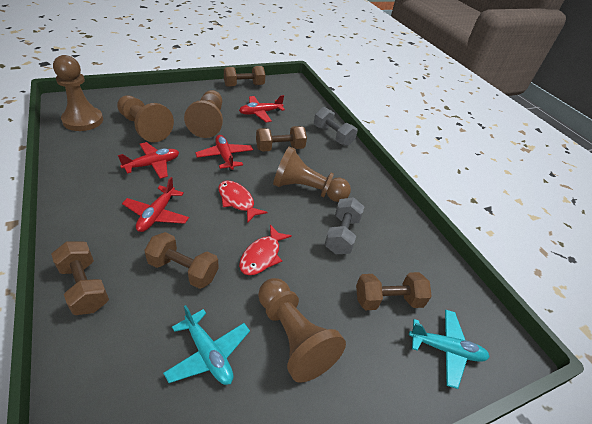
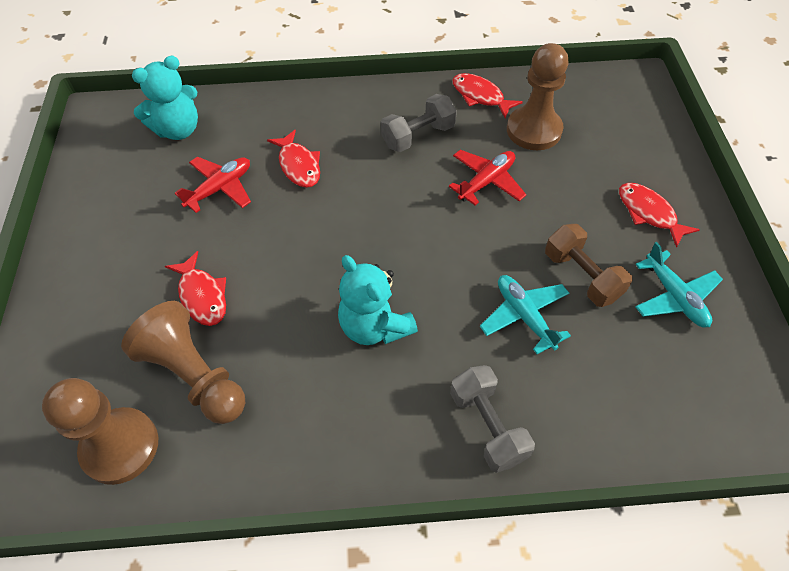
brown dumbbell: [51,241,109,315] [144,232,219,289] [224,66,265,87] [256,126,307,152] [356,272,432,310] = 5 -> [545,224,632,307] = 1
brown pawn: [53,55,103,131] [117,95,174,142] [184,90,223,138] [258,278,346,383] [273,146,351,202] = 5 -> [42,378,158,485] [121,301,245,424] [507,43,569,150] = 3
red fish: [218,180,268,223] [239,225,292,275] = 2 -> [165,251,226,326] [267,130,320,188] [453,73,523,118] [619,183,700,248] = 4
red plane: [118,142,179,179] [122,177,189,232] [195,135,253,171] [239,95,285,122] = 4 -> [175,157,251,213] [449,150,526,205] = 2
turquoise teddy bear: none = 0 -> [132,56,198,140] [338,255,418,345] = 2

